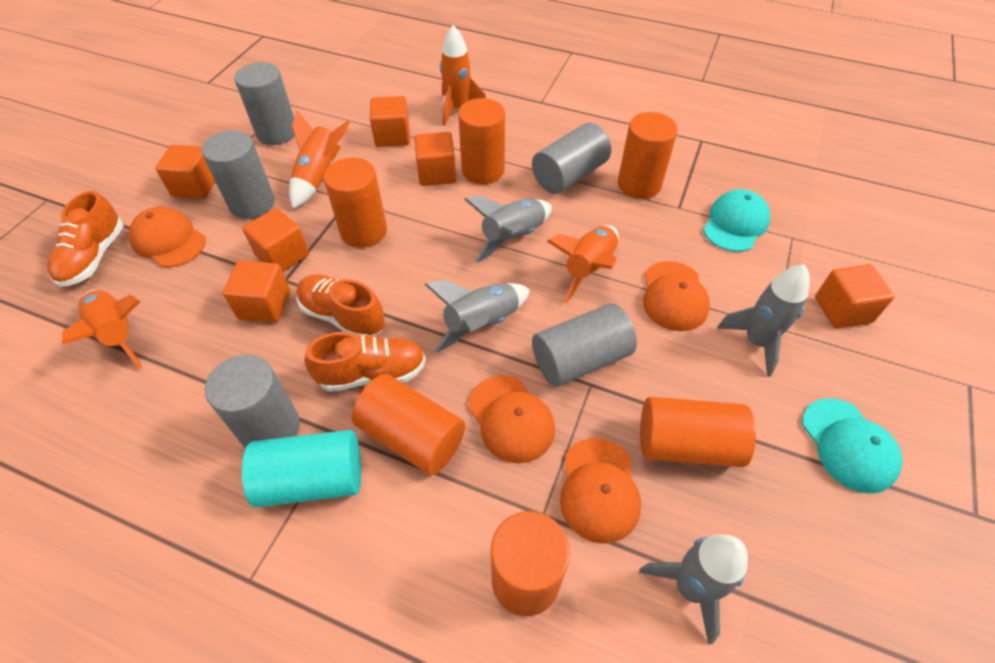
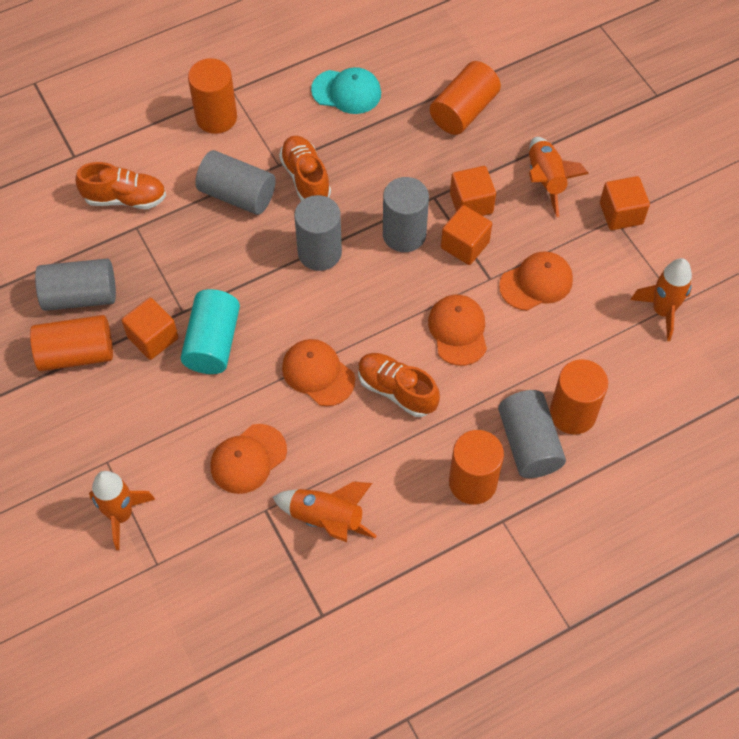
grey rocket: [424,280,530,353] [464,196,552,263] [639,535,748,645] [717,264,810,377] = 4 -> none = 0
orange cube: [155,144,215,199] [223,260,290,323] [243,208,309,272] [370,96,410,147] [415,132,456,186] [815,264,895,329] = 6 -> [122,298,179,360] [441,205,492,265] [450,166,496,216] [600,176,650,230] = 4
orange cylinder: [324,157,387,248] [352,374,465,475] [458,98,505,184] [491,511,570,616] [618,112,678,199] [640,397,756,467] = 6 -> [30,315,113,371] [188,58,237,134] [430,61,501,135] [449,430,504,504] [550,359,608,435] = 5
turquoise cap: [703,189,770,252] [802,398,902,493] = 2 -> [311,67,381,114] = 1

